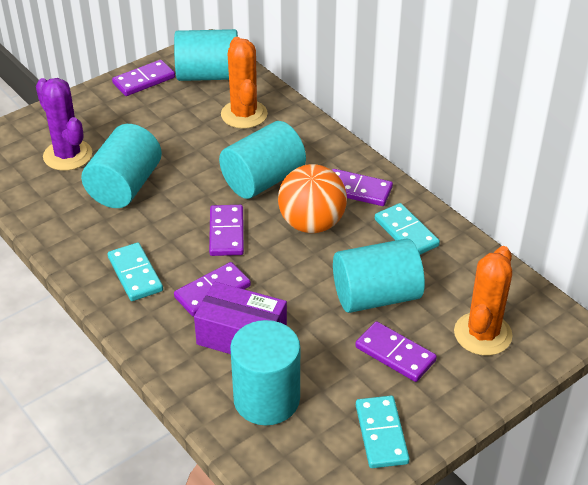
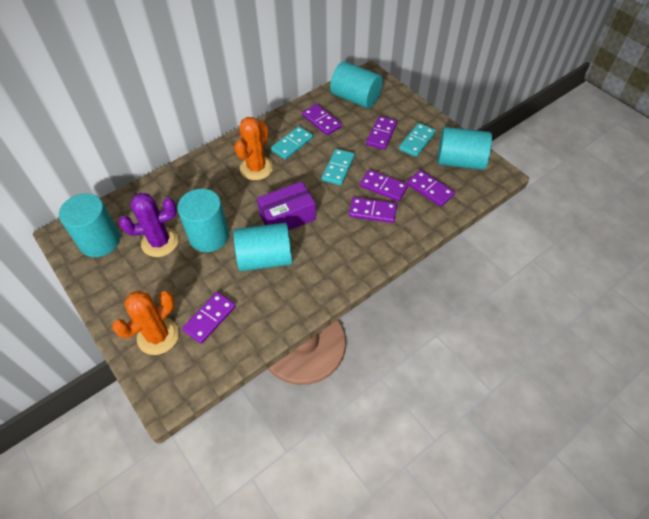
orange ball: [278,164,347,233] = 1 -> none = 0
purple domino: [112,60,175,96] [174,262,251,316] [209,205,244,256] [332,169,393,206] [355,321,437,382] = 5 -> [182,292,236,344] [302,104,342,135] [349,197,397,223] [360,170,408,202] [366,116,397,150] [407,170,455,207] = 6

